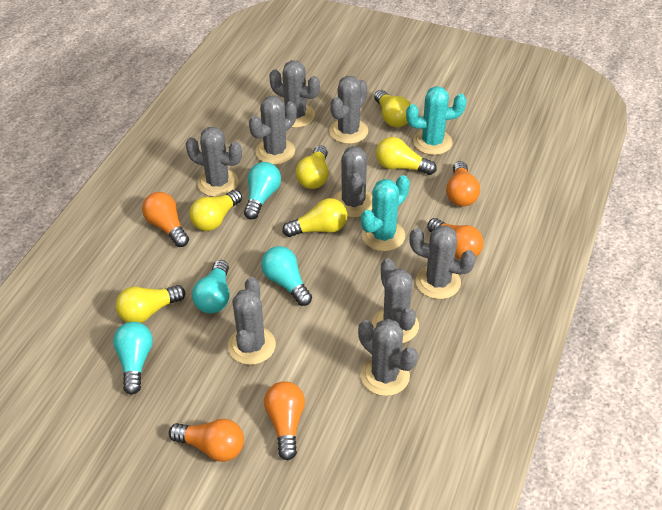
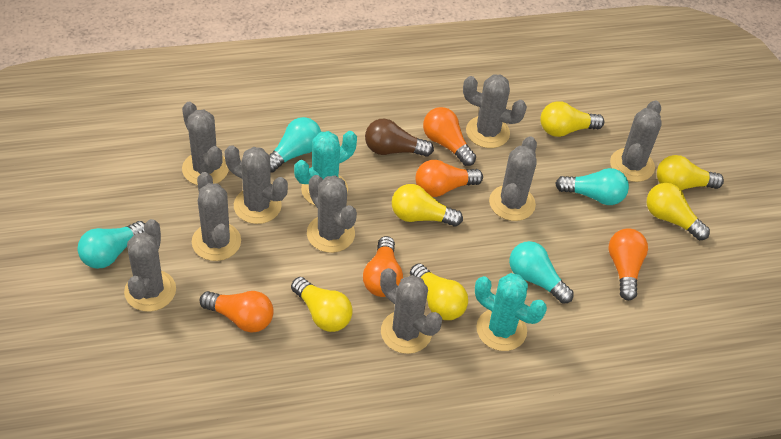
brown light bulb: none = 0 -> [365,119,434,157] = 1

